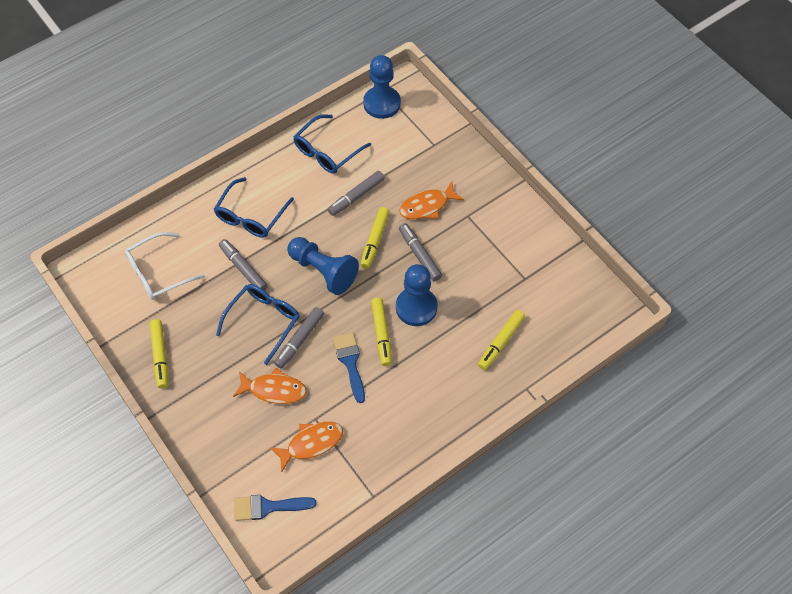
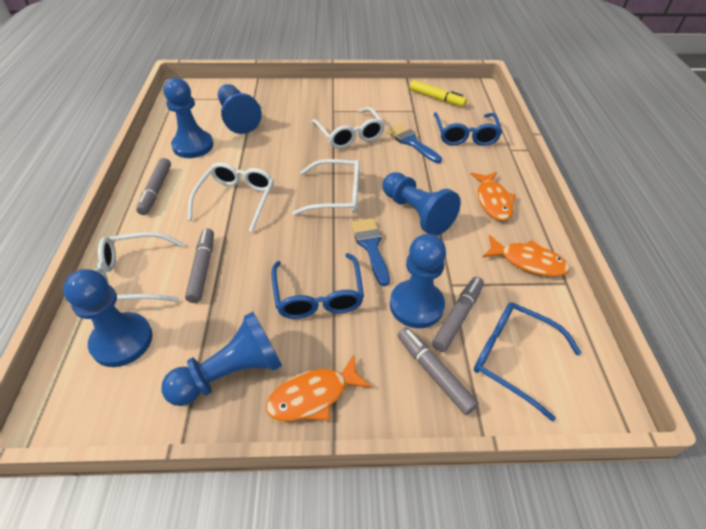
blue pawn: [287,237,359,295] [363,55,401,119] [396,264,438,326] = 3 -> [63,269,153,367] [161,312,282,406] [164,78,213,158] [218,84,262,134] [383,172,461,236] [390,234,446,328] = 6
white glasses: [125,232,205,300] = 1 -> [94,232,184,302] [188,162,274,232] [292,159,360,215] [311,107,385,149] = 4
yellow marker: [150,319,168,389] [360,207,390,269] [371,298,392,366] [478,310,525,370] = 4 -> [410,80,467,107] = 1

